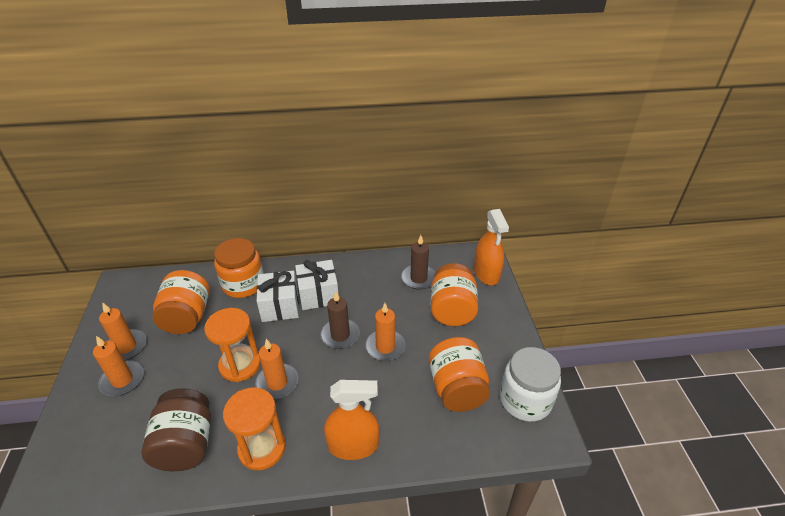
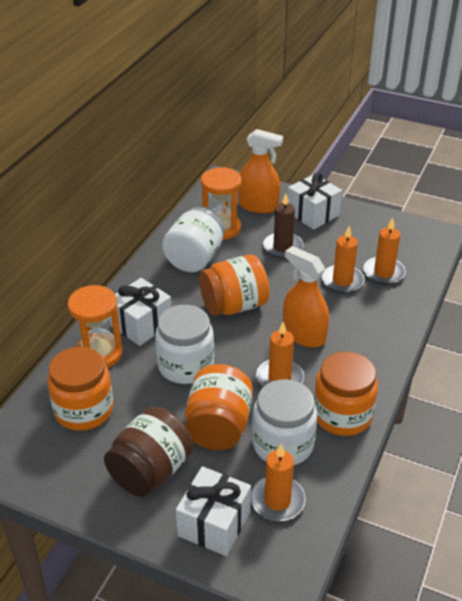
brown candle: [320,291,360,349] [401,235,435,290] = 2 -> [263,193,303,259] = 1
white gift: [257,271,299,322] [295,260,339,310] = 2 -> [110,278,172,346] [176,466,251,556] [288,172,342,230] = 3
white jar: [500,347,561,422] = 1 -> [155,305,214,384] [162,206,225,273] [252,379,317,465] = 3

